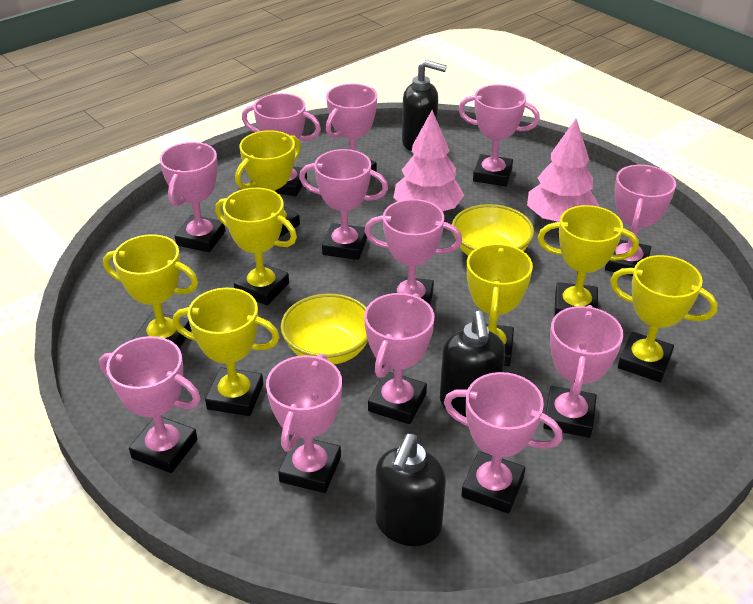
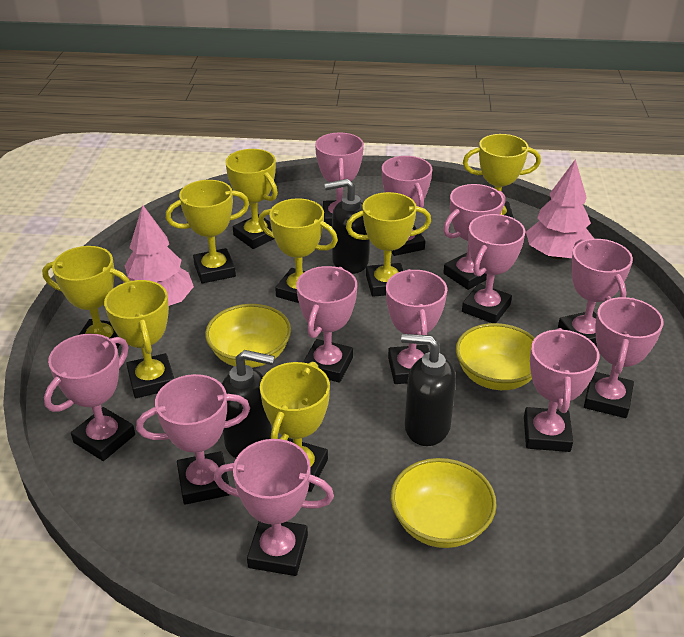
yellow bowl: [281,294,368,364] [452,204,534,255] = 2 -> [205,304,291,368] [391,458,497,548] [456,323,535,390] = 3
yellow trophy: [103,234,198,349] [173,288,280,416] [215,188,297,305] [235,130,301,238] [467,243,533,366] [538,205,639,317] [610,255,718,382] = 7 -> [42,246,130,349] [104,280,174,398] [166,180,249,283] [225,149,278,249] [258,198,338,303] [260,361,330,492] [346,192,431,297] [463,134,541,218] = 8

